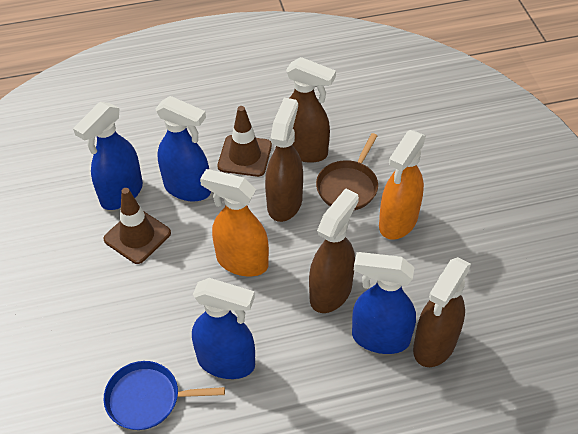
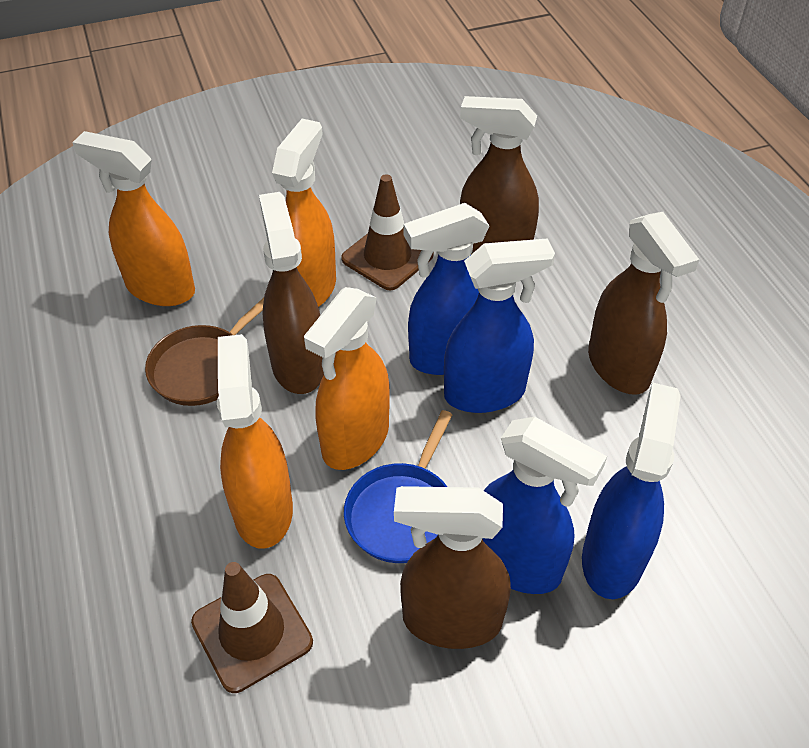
orange spray bottle: [200,169,269,276] [379,130,426,240] = 2 -> [72,131,195,306] [217,334,293,549] [272,119,336,307] [304,287,390,470] = 4

